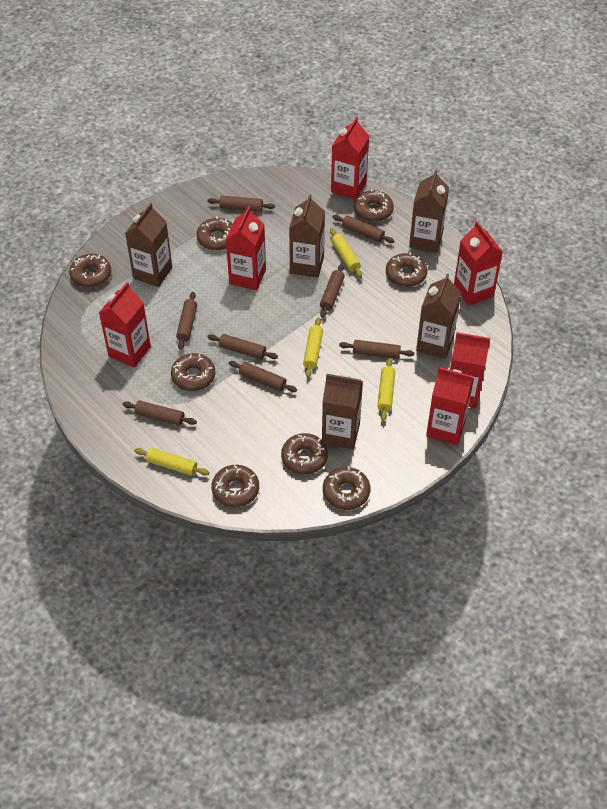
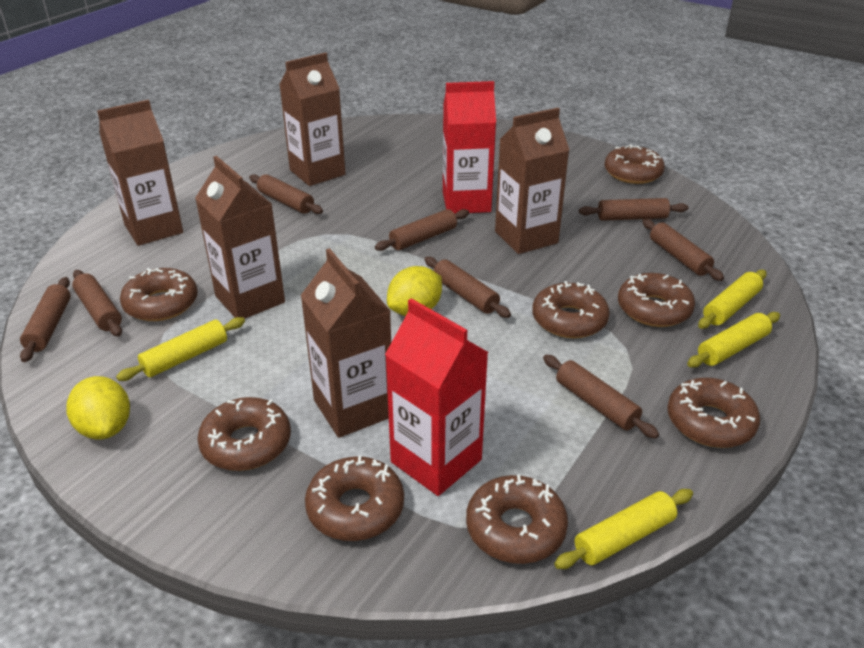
red carton: [99,282,151,368] [226,206,266,290] [331,117,369,199] [426,367,474,445] [450,332,490,408] [454,221,503,306] = 6 -> [385,298,488,496] [443,81,496,214] = 2
yellow lemon: none = 0 -> [66,376,130,440] [387,266,442,316] = 2

